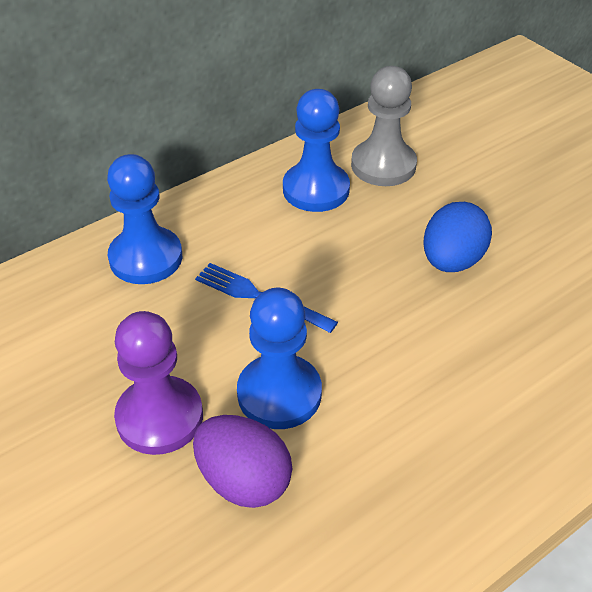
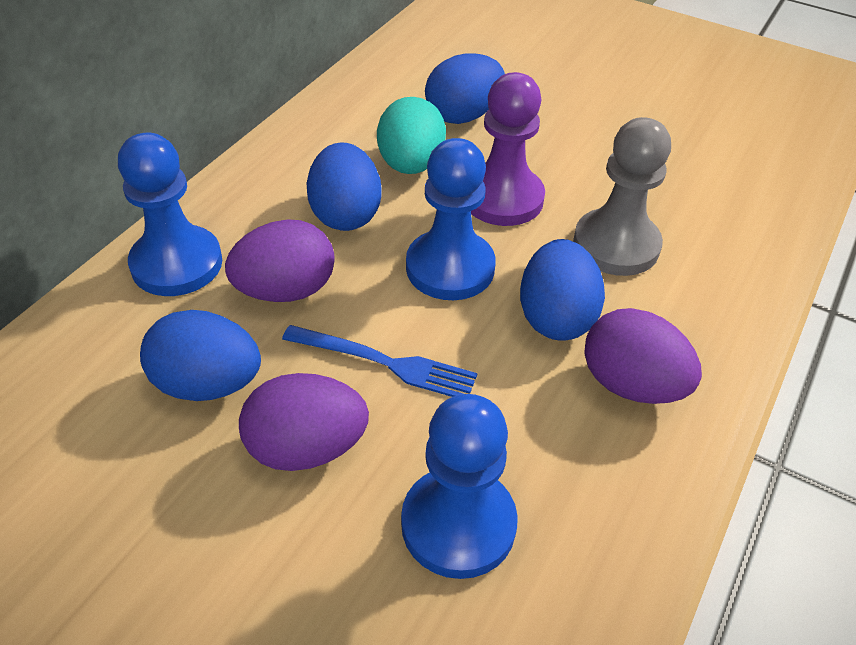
blue egg: [424,202,492,272] = 1 -> [140,310,261,401] [307,142,382,231] [425,53,505,124] [520,239,605,341] = 4
purple egg: [193,415,292,508] = 1 -> [225,219,335,302] [239,373,369,471] [584,308,702,404] = 3
turquoise egg: none = 0 -> [377,97,446,174] = 1

